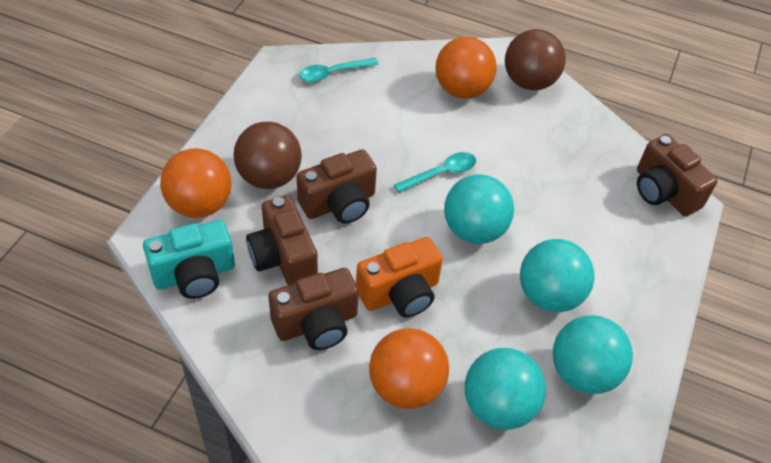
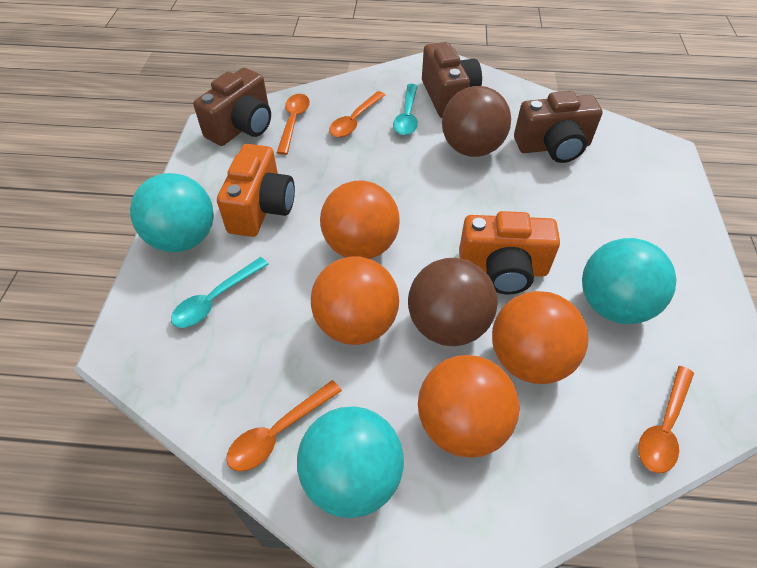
brown camera: [246,195,318,285] [268,268,359,350] [297,149,377,224] [637,134,718,216] = 4 -> [193,68,271,146] [422,42,482,118] [514,91,603,163] = 3
orange ball: [160,148,232,218] [369,328,449,409] [435,37,497,99] = 3 -> [311,257,399,345] [320,180,400,259] [418,355,520,458] [492,291,589,384] = 4
orange camera: [356,237,443,317] = 1 -> [217,144,295,237] [459,211,560,294] = 2
orange spoon: none = 0 -> [226,380,342,472] [277,94,310,155] [329,91,385,138] [638,366,694,473] = 4
turquoise ball: [444,174,514,244] [465,348,546,430] [520,239,594,312] [553,315,633,394] = 4 -> [130,173,214,252] [297,406,404,518] [582,238,676,324] = 3
turquoise camera: [143,220,235,299] = 1 -> none = 0

